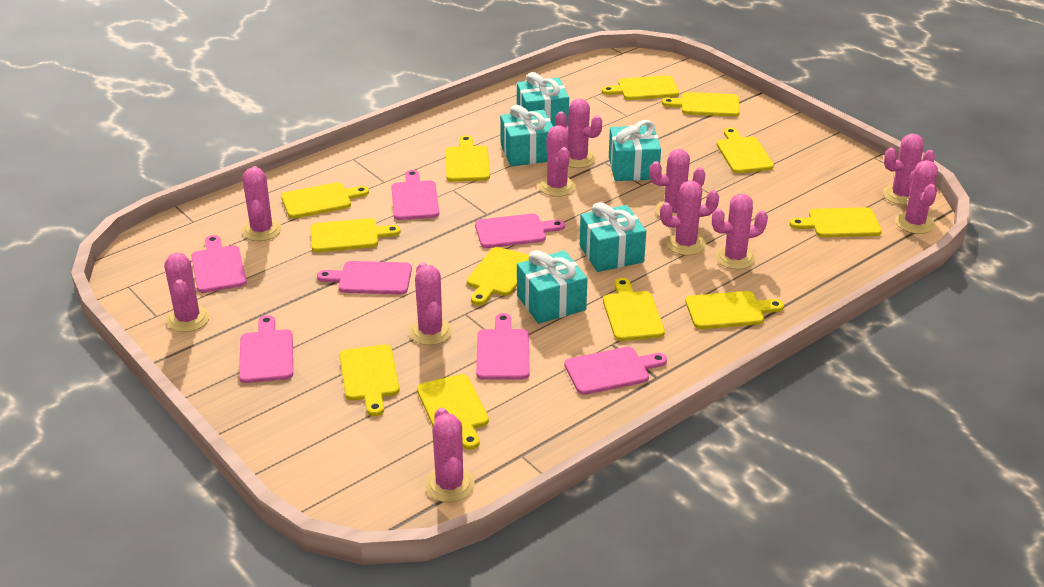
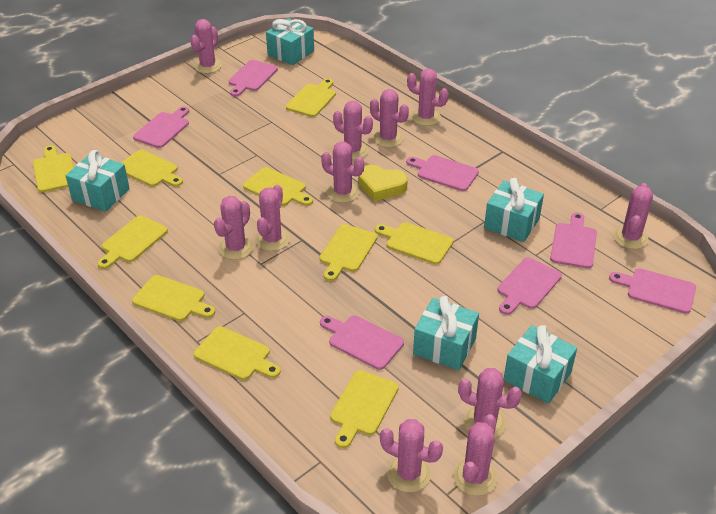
yellow cutting board: [281,182,369,218] [310,218,401,252] [340,344,399,416] [417,374,489,450] [446,135,490,182] [467,247,529,305] [602,75,679,100] [603,278,665,341] [662,92,740,117] [685,291,784,329] [717,128,774,173] [790,207,882,237] = 12 -> [33,145,74,192] [98,215,168,269] [121,150,183,187] [132,275,215,321] [194,326,281,380] [243,167,313,206] [286,78,336,117] [320,224,378,281] [330,370,399,448] [375,222,453,264] = 10
yellow heart: none = 0 -> [358,165,408,201] = 1

